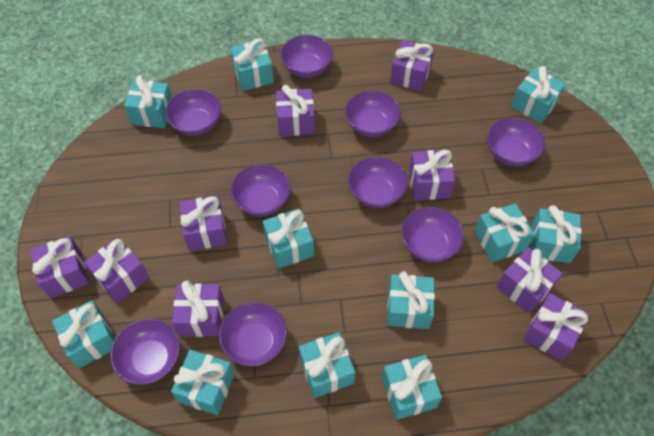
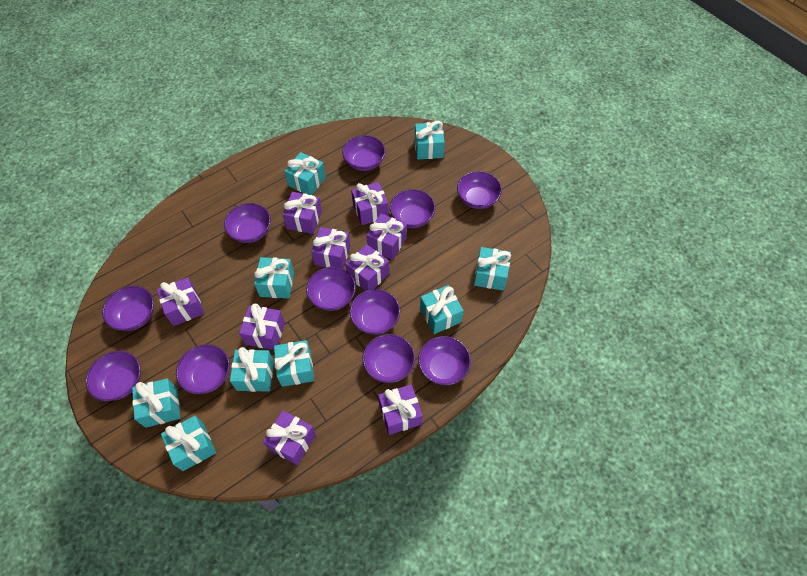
purple bowl: [110,318,180,385] [165,89,221,136] [219,302,287,367] [231,164,291,216] [280,35,333,78] [345,91,401,137] [348,157,408,208] [401,207,464,263] [487,118,545,166] = 9 -> [86,351,141,401] [102,286,154,331] [176,344,230,394] [224,203,271,243] [306,267,356,311] [342,135,385,171] [350,289,400,335] [363,334,415,383] [390,189,435,228] [418,336,471,385] [457,171,502,209] = 11
turquoise gift: [52,300,115,368] [124,75,172,128] [171,350,235,415] [231,39,274,91] [263,209,314,269] [299,332,355,398] [382,355,442,420] [387,272,435,329] [474,203,535,262] [511,66,566,123] [530,205,581,263] = 11 -> [132,378,180,428] [161,416,216,471] [230,347,274,392] [254,257,294,299] [274,340,314,387] [284,152,326,195] [415,121,445,160] [420,285,464,334] [474,247,511,291] = 9

